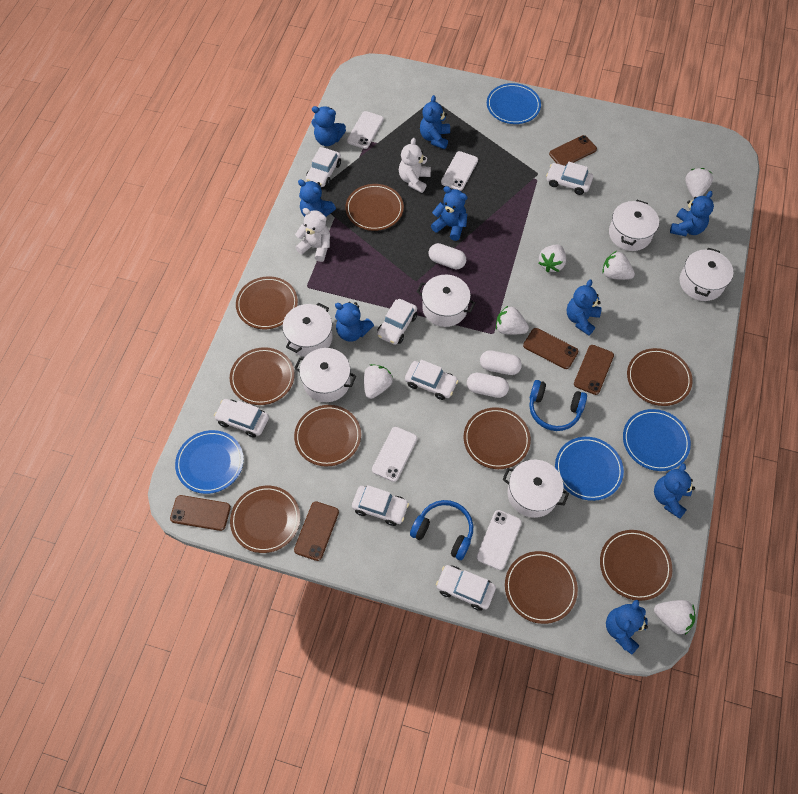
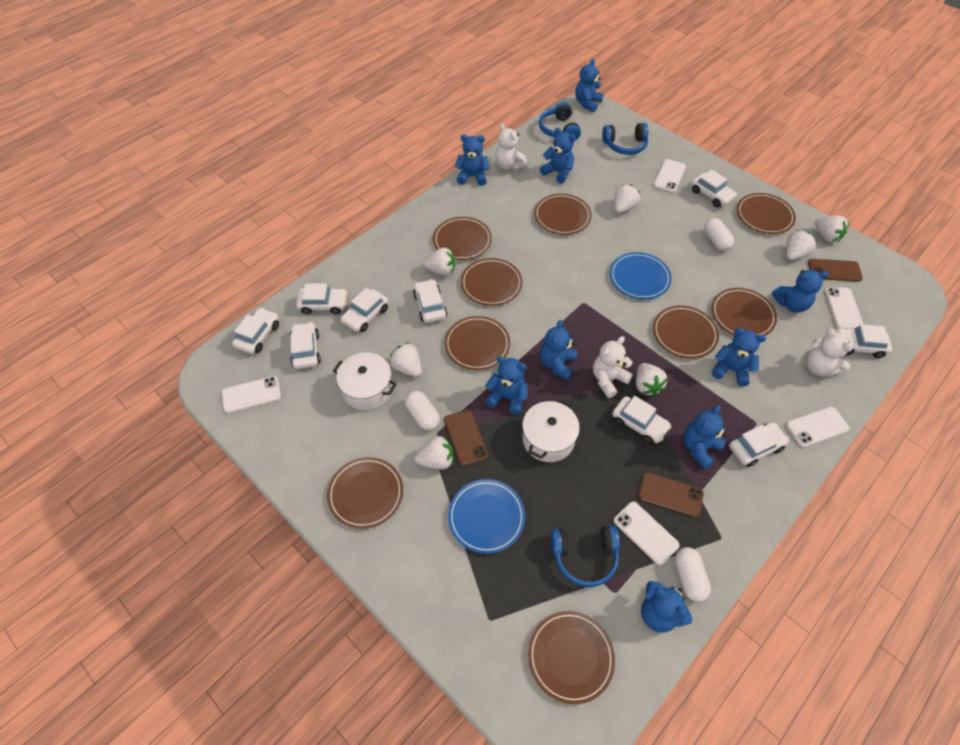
blue headphones: [410,500,473,560] [529,380,587,431] = 2 -> [539,102,581,140] [550,525,620,587] [602,123,648,155] = 3
blue plate: [175,430,244,494] [487,83,541,124] [555,437,624,501] [623,409,691,471] = 4 -> [448,479,525,554] [610,252,672,299] = 2
brown phone: [170,495,231,531] [294,501,339,561] [523,328,579,369] [549,135,597,166] [574,345,614,395] = 5 -> [444,409,488,466] [638,472,704,518] [808,259,863,282] = 3
white car: [214,399,269,438] [306,147,341,187] [352,485,409,526] [377,299,417,345] [405,360,458,400] [436,565,496,611] [546,162,593,195] = 7 -> [232,308,279,354] [290,322,321,369] [296,283,348,315] [341,288,388,332] [413,279,447,323] [612,396,671,444] [691,170,737,207] [729,422,789,467] [835,324,892,358] = 9
white phone: [347,111,384,149] [372,427,417,482] [441,151,478,191] [476,510,522,570] = 4 -> [222,376,281,413] [614,502,680,565] [653,159,686,193] [786,407,849,447] [825,287,863,329] = 5
white pot: [282,303,333,357] [294,348,356,402] [417,275,476,327] [502,460,569,518] [609,200,659,251] [679,248,734,301] = 6 -> [333,352,397,410] [522,399,580,462] = 2
white strawberry: [364,364,393,399] [496,305,529,335] [539,245,566,272] [602,251,635,280] [654,600,695,635] [685,168,713,198] = 6 -> [389,342,422,377] [415,435,453,470] [423,247,455,276] [614,184,640,213] [636,363,668,397] [786,230,817,260] [815,216,849,242] = 7
white teddy bear: [295,208,330,262] [399,138,431,193] = 2 -> [495,124,528,170] [593,336,633,398] [806,328,853,377] = 3

